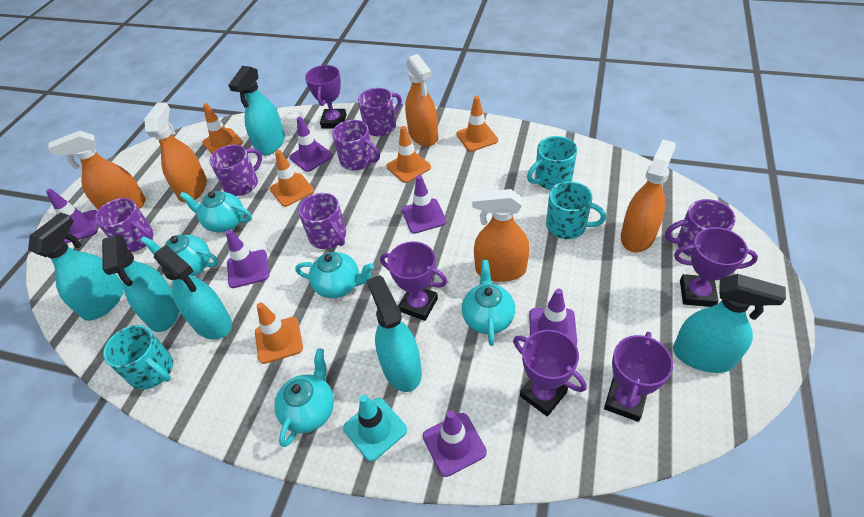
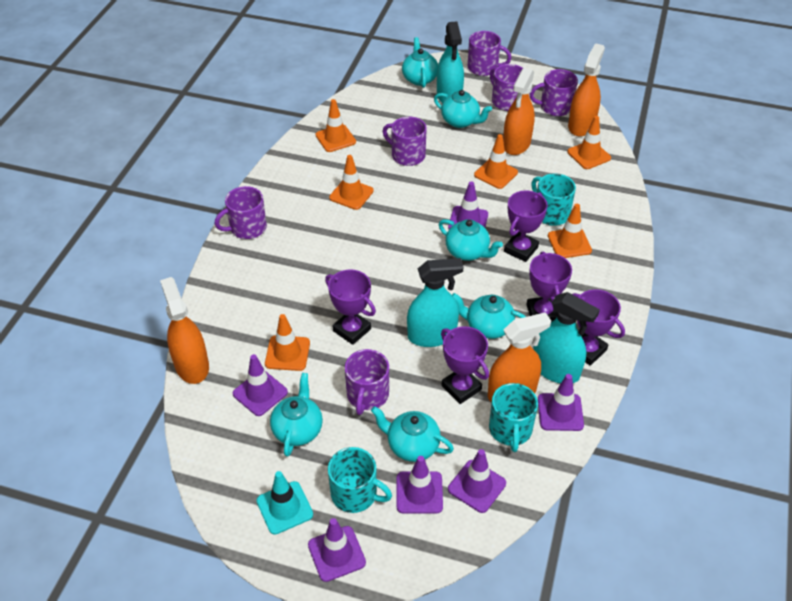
orange spray bottle: [48,131,146,210] [144,102,207,202] [405,54,438,147] [472,189,530,282] [621,140,676,252] = 5 -> [160,277,209,384] [488,312,551,402] [503,68,535,155] [568,43,605,137] = 4
orange traffic cone: [202,103,243,154] [255,302,303,364] [270,150,314,207] [386,126,431,183] [456,96,498,152] = 5 -> [265,314,310,371] [316,99,356,152] [329,155,374,210] [474,134,518,189] [548,204,592,258] [567,116,611,169] = 6
turquoise spray bottle: [28,212,124,321] [102,235,179,332] [154,245,232,340] [228,66,285,156] [367,275,422,392] [673,274,786,373] = 6 -> [407,258,464,347] [437,22,464,104] [533,292,600,383] = 3
turquoise teapot: [140,235,219,276] [180,191,252,233] [274,348,334,447] [295,252,374,298] [462,260,515,346] = 5 -> [270,373,323,457] [371,406,454,462] [402,37,438,88] [434,90,492,128] [439,219,503,261] [452,293,526,339] = 6

